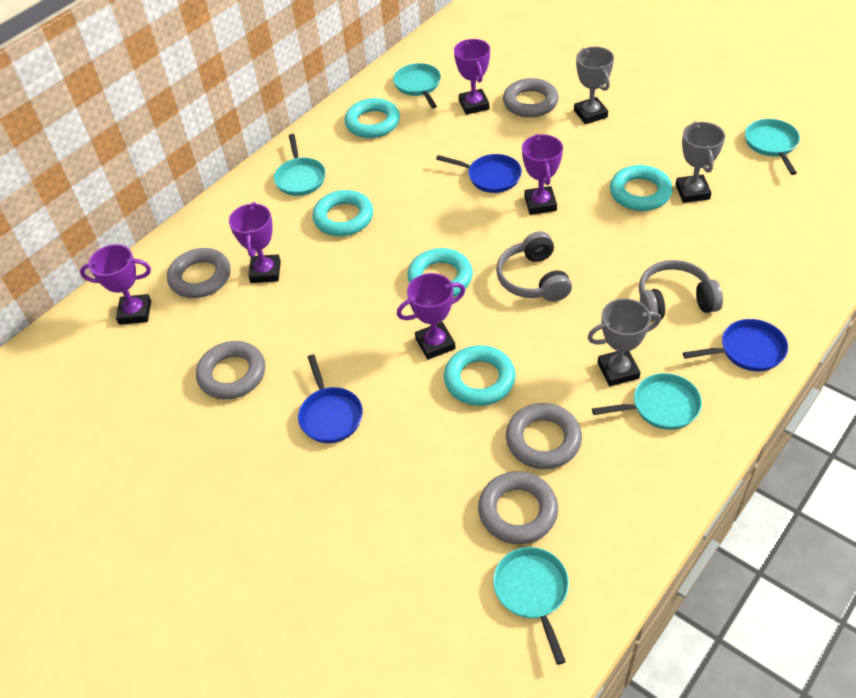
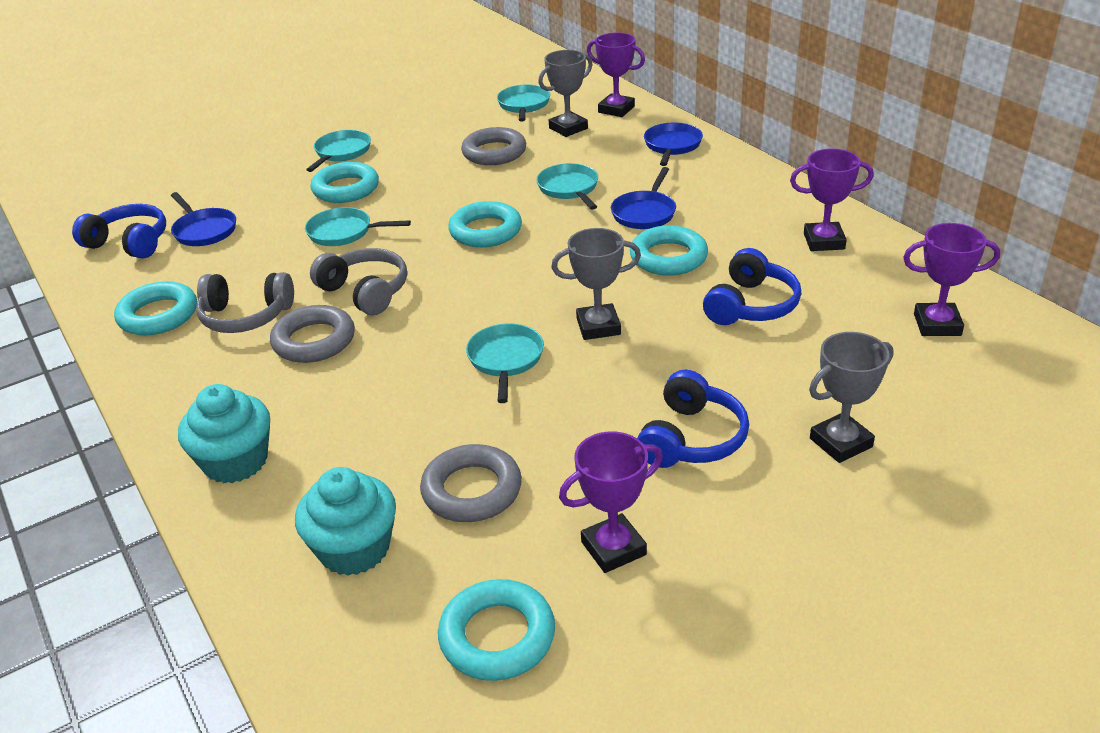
blue headphones: none = 0 -> [72,204,166,259] [637,370,749,468] [703,248,801,325] = 3
grey ring: [167,248,231,298] [196,341,265,399] [478,471,558,544] [503,78,559,118] [506,403,582,469] = 5 -> [270,305,355,363] [420,444,522,522] [461,127,526,165] = 3
purple trophy: [80,244,151,325] [229,202,281,283] [397,273,465,360] [454,39,490,115] [522,134,563,215] = 5 -> [559,431,663,573] [587,32,645,117] [790,149,874,251] [903,223,1000,336] = 4
turquoise cupcake: none = 0 -> [178,384,270,483] [295,467,396,576] = 2

